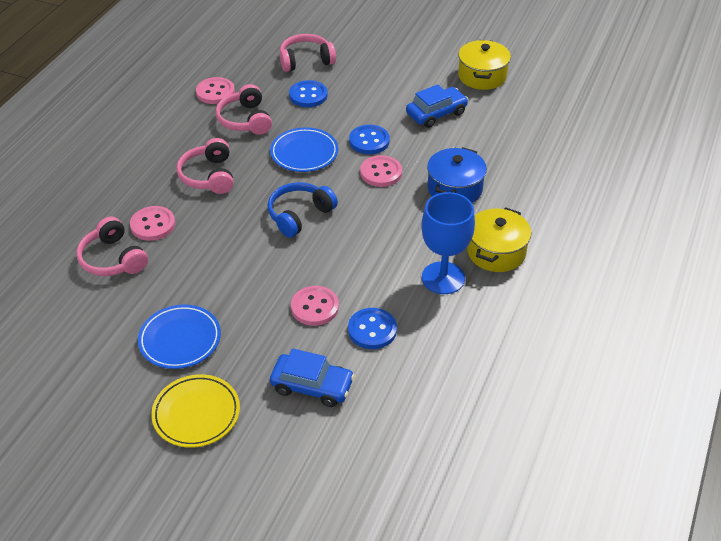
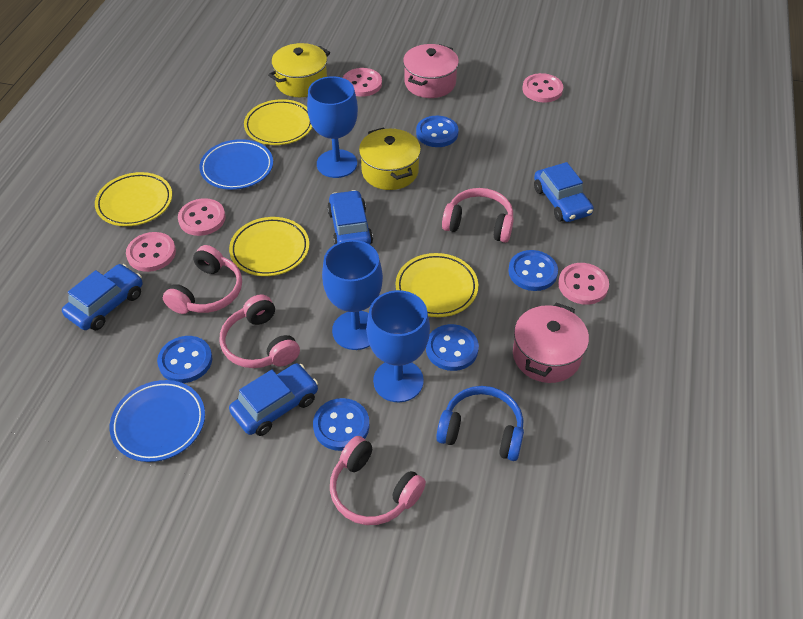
blue button: [289,80,328,107] [348,308,397,349] [349,125,390,154] = 3 -> [157,336,212,383] [313,398,370,451] [416,116,459,147] [426,324,479,371] [508,250,558,291] = 5
blue car: [270,348,355,407] [406,85,468,128] = 2 -> [62,264,143,330] [229,363,318,436] [327,190,373,245] [534,162,594,222] = 4
blue goblet: [421,192,475,294] = 1 -> [307,76,358,178] [322,240,383,350] [366,290,430,402] = 3
blue pot: [427,147,487,203] = 1 -> none = 0
pink button: [130,206,175,241] [196,77,235,104] [291,286,339,326] [360,155,402,187] = 4 -> [126,232,176,272] [178,198,226,236] [343,68,382,97] [522,73,563,102] [558,263,609,305] = 5
pink pot: none = 0 -> [403,44,459,98] [513,303,589,383] = 2
yellow plate: [151,374,240,448] = 1 -> [95,172,172,226] [229,217,309,276] [244,99,312,145] [396,253,478,317] = 4

